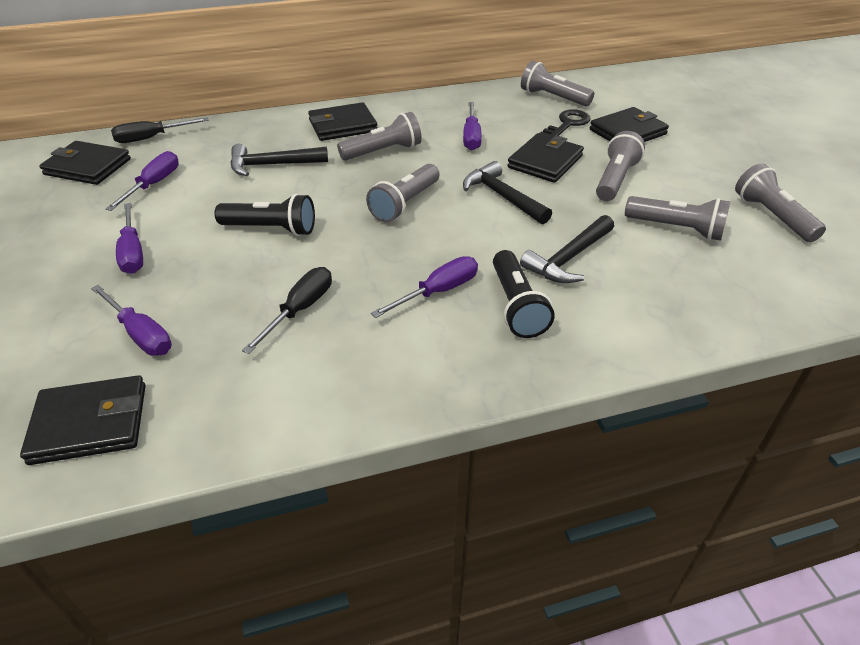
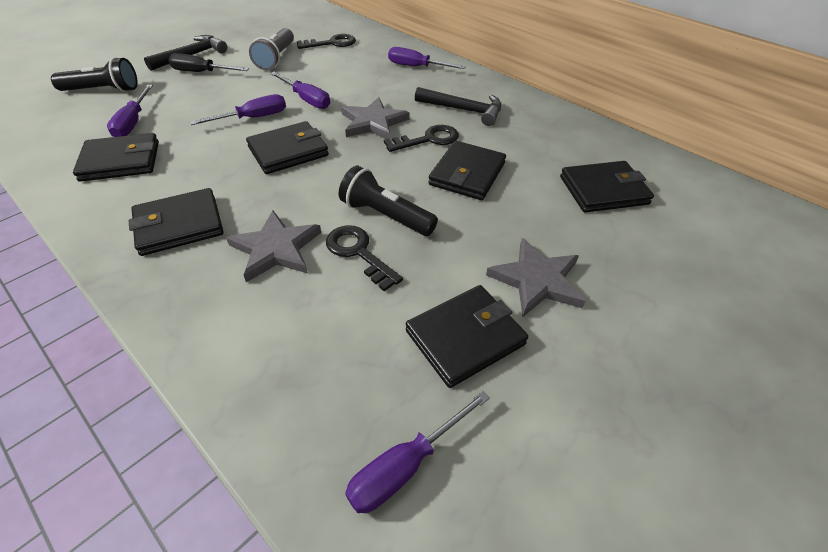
black hammer: [230,144,328,176] [463,161,552,224] [520,215,614,283] = 3 -> [144,35,227,71] [415,87,501,126] = 2
black key: [540,109,591,137] = 1 -> [297,34,356,49] [326,225,403,291] [384,125,459,152] = 3
black screwdriver: [111,117,209,143] [242,267,332,354] = 2 -> [168,53,249,72] = 1
black wallet: [20,375,146,465] [39,141,131,185] [308,102,377,141] [507,133,584,183] [590,107,669,142] = 5 -> [73,133,159,182] [129,188,224,256] [246,121,329,174] [406,285,528,388] [428,141,506,200] [560,161,654,213] = 6
grey flashlight: [337,112,422,161] [366,164,440,223] [521,61,594,107] [596,131,645,201] [625,196,731,241] [735,163,826,242] = 6 -> [249,28,294,70] = 1
grey star: none = 0 -> [226,210,321,282] [341,97,409,140] [486,238,586,317] = 3

